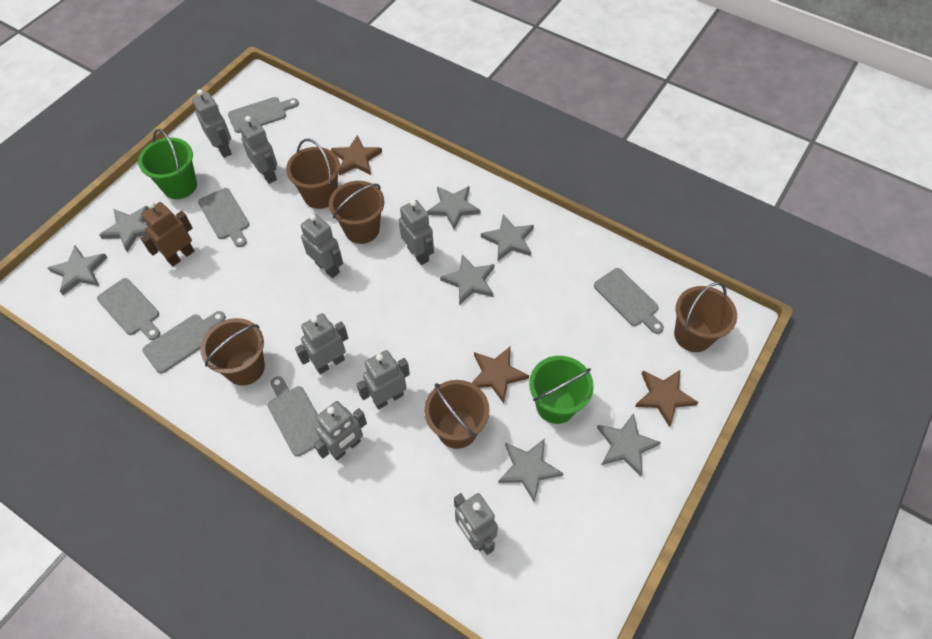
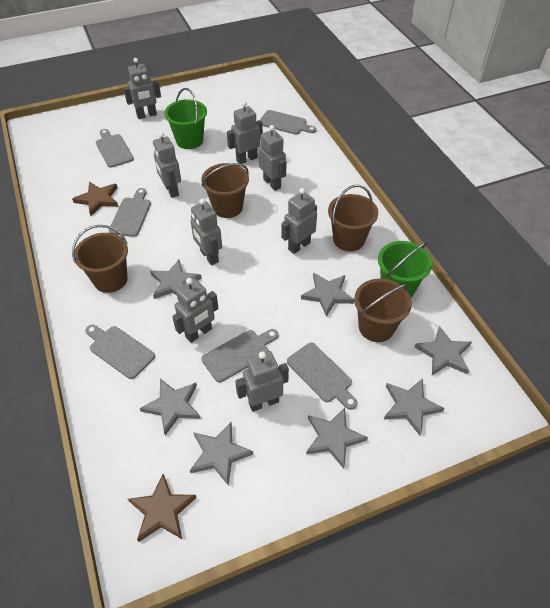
brown bucket: [201,318,265,385] [286,139,340,209] [329,181,384,244] [424,380,489,449] [674,282,737,352] = 5 -> [72,225,128,293] [201,163,249,218] [328,185,378,251] [354,279,412,342] = 4
brown robot: [141,202,194,266] = 1 -> none = 0
brown star: [331,135,382,175] [472,347,529,403] [635,370,698,427] = 3 -> [72,182,118,216] [128,474,197,542] = 2

